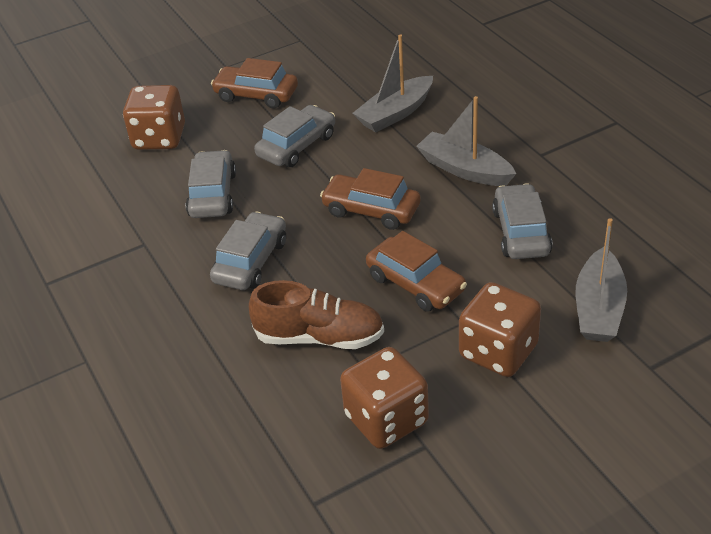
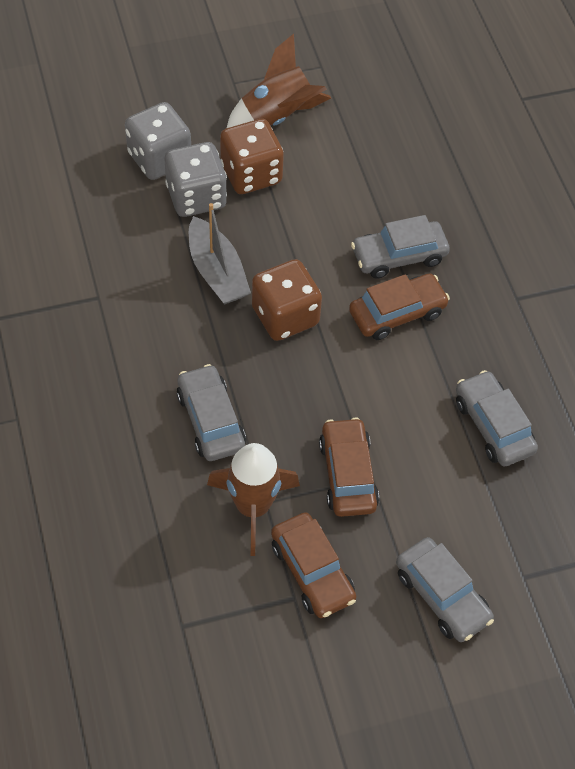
brown dice: [123,85,185,150] [340,347,429,449] [459,282,541,377] = 3 -> [220,119,284,194] [252,259,322,341] = 2
brown rocket: none = 0 -> [207,443,300,556] [227,34,331,128] = 2
brown shoe: [249,280,384,349] = 1 -> none = 0
grey boat: [352,34,433,132] [416,96,516,186] [576,218,627,342] = 3 -> [189,203,251,304] = 1
grey dice: none = 0 -> [125,102,191,180] [165,142,227,217] = 2

